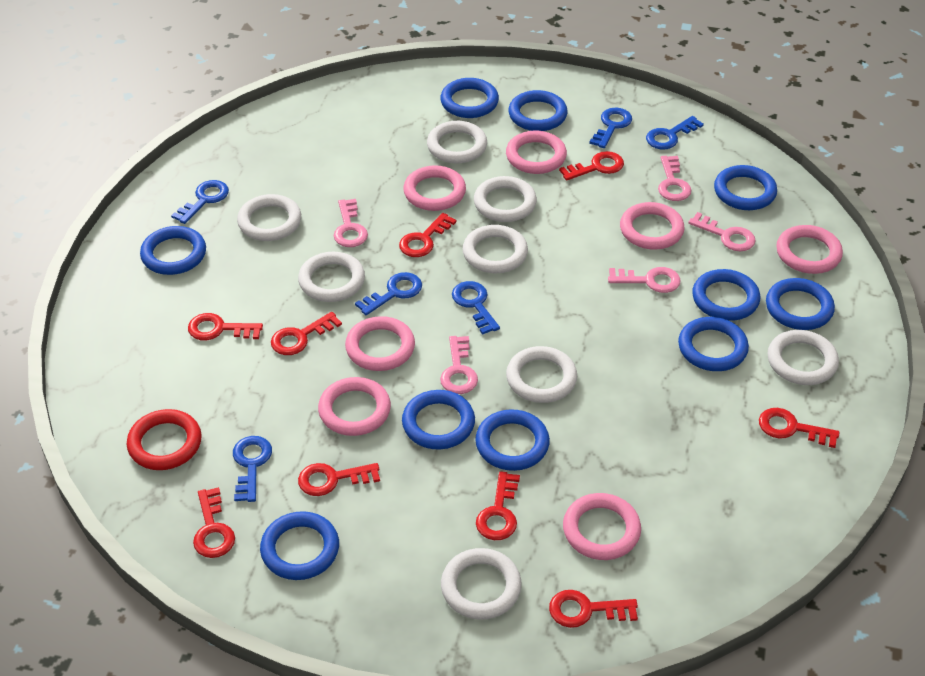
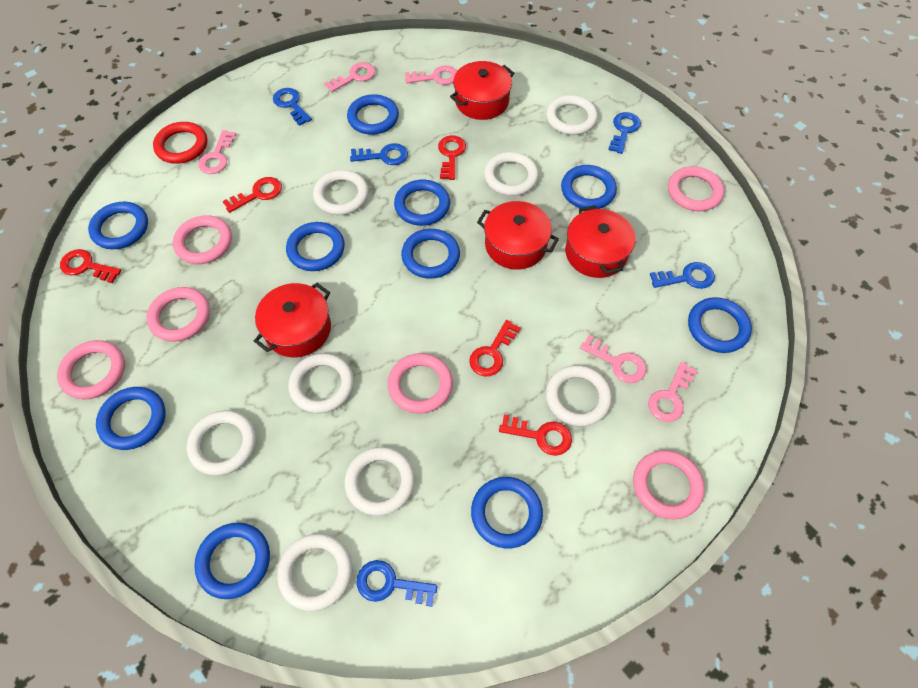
blue key: [171,180,229,224] [233,436,272,502] [355,272,422,315] [452,281,500,335] [589,108,632,148] [646,116,704,149] = 6 -> [273,88,312,126] [350,143,408,165] [357,560,438,607] [608,112,641,154] [650,262,715,289] = 5
pink ring: [318,377,391,436] [345,316,415,371] [403,165,466,211] [506,131,567,174] [563,493,641,560] [620,202,685,250] [776,225,843,274] = 7 -> [57,340,125,399] [146,287,210,342] [173,215,232,264] [387,353,453,414] [633,450,704,520] [668,166,724,211] = 6
red key: [188,313,263,340] [193,487,235,558] [271,312,342,355] [298,463,380,496] [399,213,456,257] [476,471,520,540] [549,590,638,628] [559,151,624,181] [759,408,840,448] = 9 -> [60,249,121,283] [222,177,282,213] [438,135,466,180] [469,320,521,376] [499,414,572,456] = 5
red pot: none = 0 -> [254,283,331,357] [450,61,514,120] [477,201,559,270] [565,205,636,278] = 4

